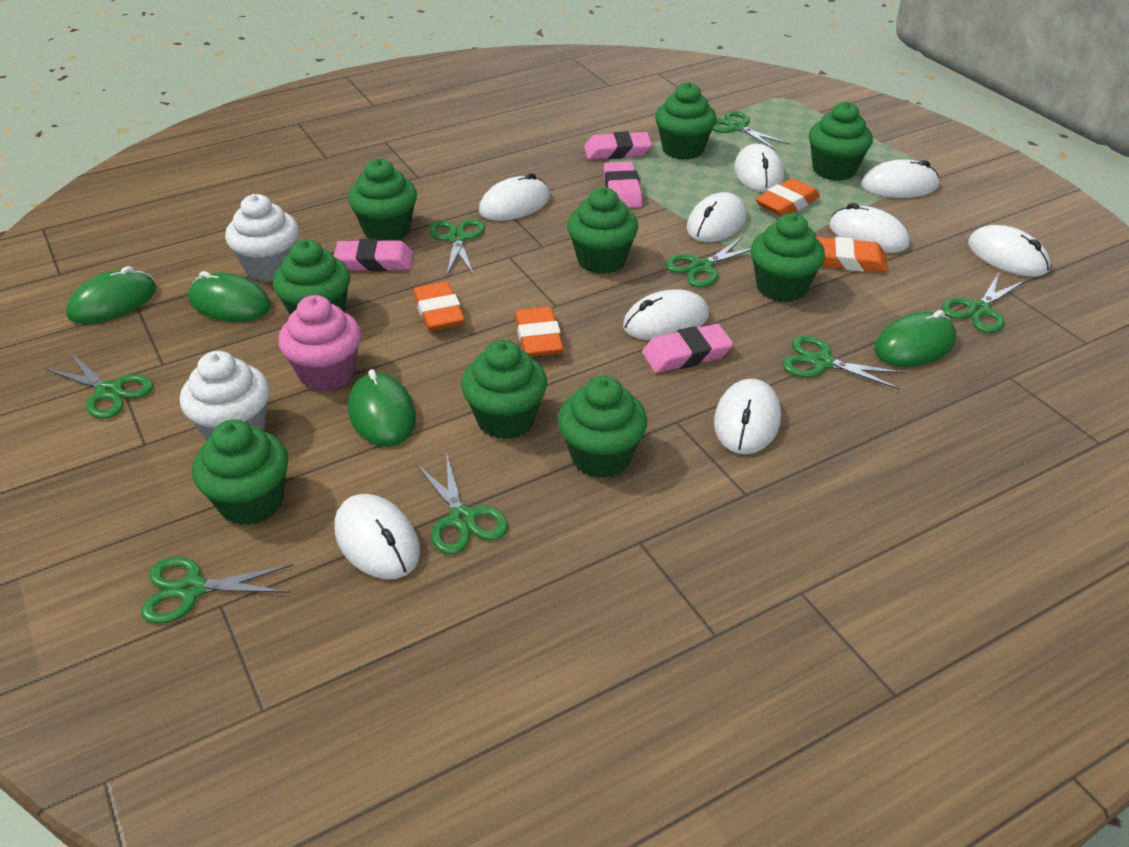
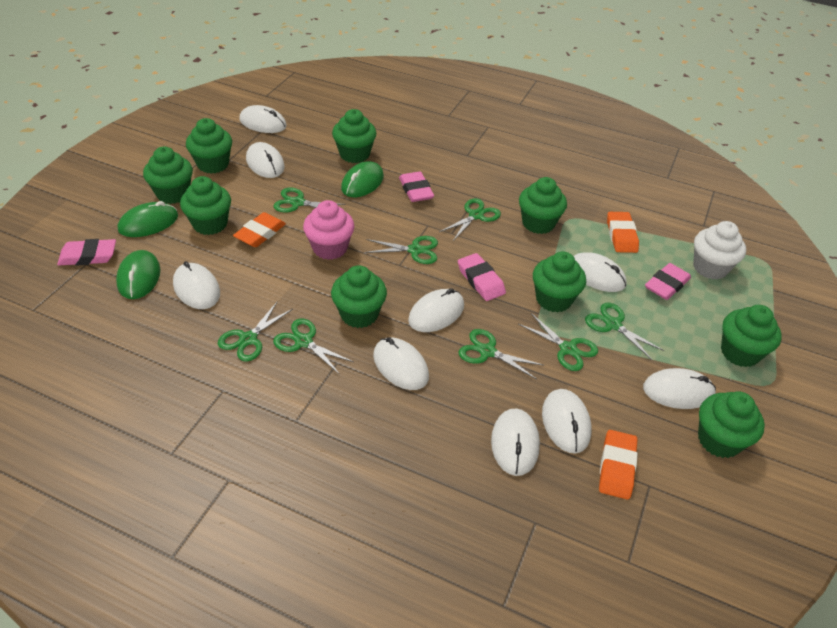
green mouse: [66,266,157,324] [188,271,271,322] [348,369,416,447] [874,310,956,367] = 4 -> [116,250,160,299] [118,201,178,237] [341,161,384,197] = 3
orange eraser: [413,281,465,331] [515,307,564,357] [755,178,820,216] [816,237,888,273] = 4 -> [233,212,286,247] [599,430,638,500] [607,212,639,253] = 3
white cupcake: [180,351,270,440] [225,194,299,281] = 2 -> [693,221,746,280] = 1

